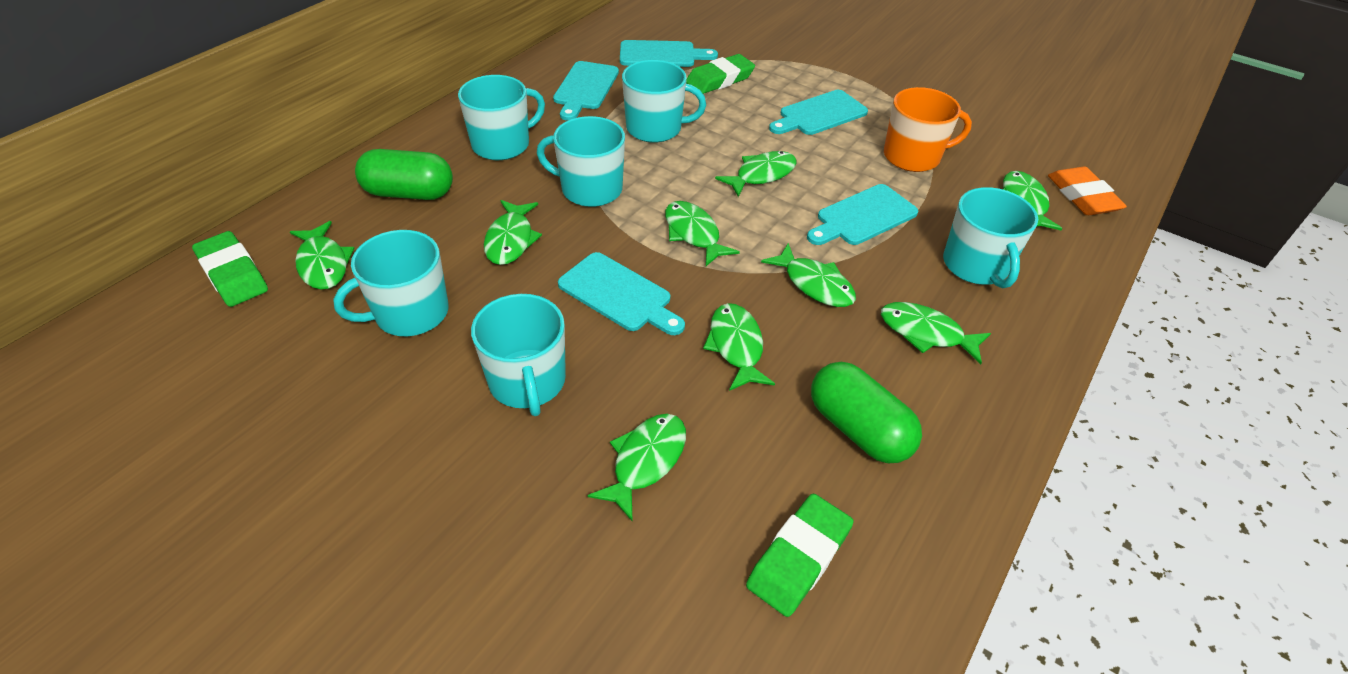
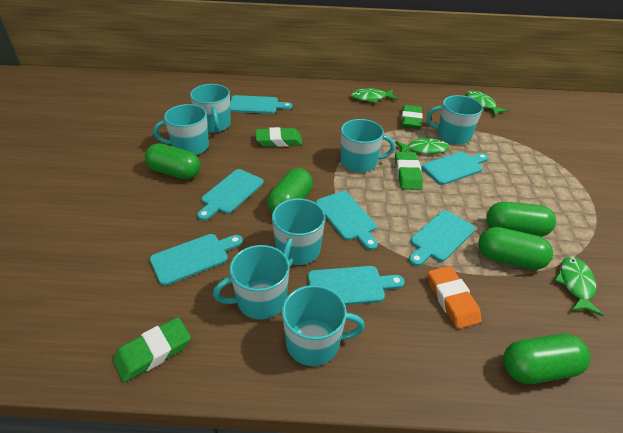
green capsule: [355,149,453,200] [811,362,922,463] = 2 -> [145,143,201,180] [267,168,313,213] [478,227,553,270] [486,202,556,237] [503,334,591,384] = 5
green eraser: [192,231,268,307] [686,54,755,94] [746,494,854,617] = 3 -> [113,317,191,382] [256,127,302,147] [395,152,423,190] [401,105,423,129] = 4
green fish: [290,221,354,290] [484,200,542,265] [588,414,686,522] [665,201,740,266] [703,303,775,391] [715,151,797,197] [761,243,856,307] [881,302,991,364] [1003,171,1063,231] = 9 -> [351,88,397,103] [395,137,449,154] [466,91,508,116] [554,257,604,316] = 4
orange mug: [884,87,972,172] = 1 -> none = 0
turquoise cutting board: [553,61,619,121] [558,252,685,335] [620,40,718,67] [769,90,868,135] [807,184,918,245] = 5 -> [150,234,243,286] [197,169,264,221] [230,95,292,114] [308,266,405,305] [316,191,378,250] [409,210,475,266] [422,152,489,185] = 7
turquoise mug: [333,230,449,336] [458,75,545,160] [471,294,566,416] [537,116,625,207] [622,60,706,143] [943,187,1038,288] = 6 -> [153,104,209,155] [190,84,231,133] [213,245,290,320] [272,199,325,267] [282,285,365,366] [341,119,395,172] [426,95,483,145] = 7

